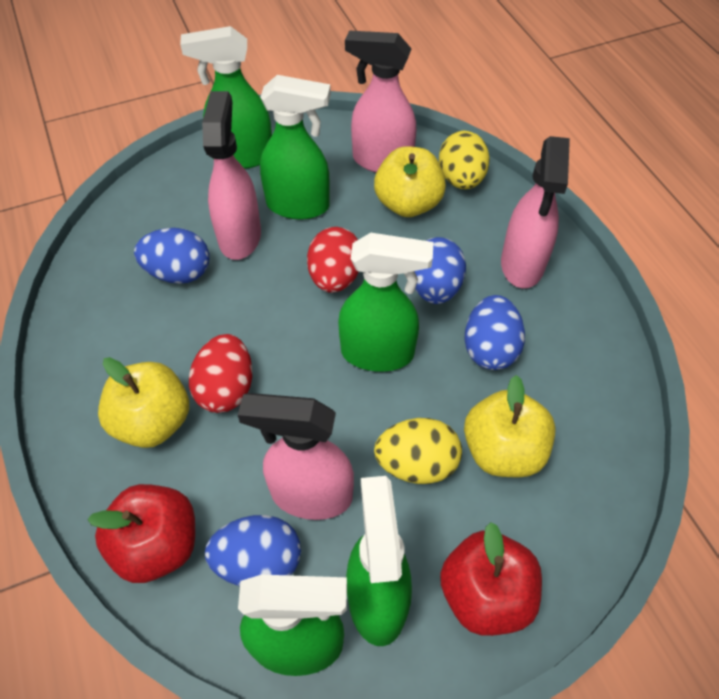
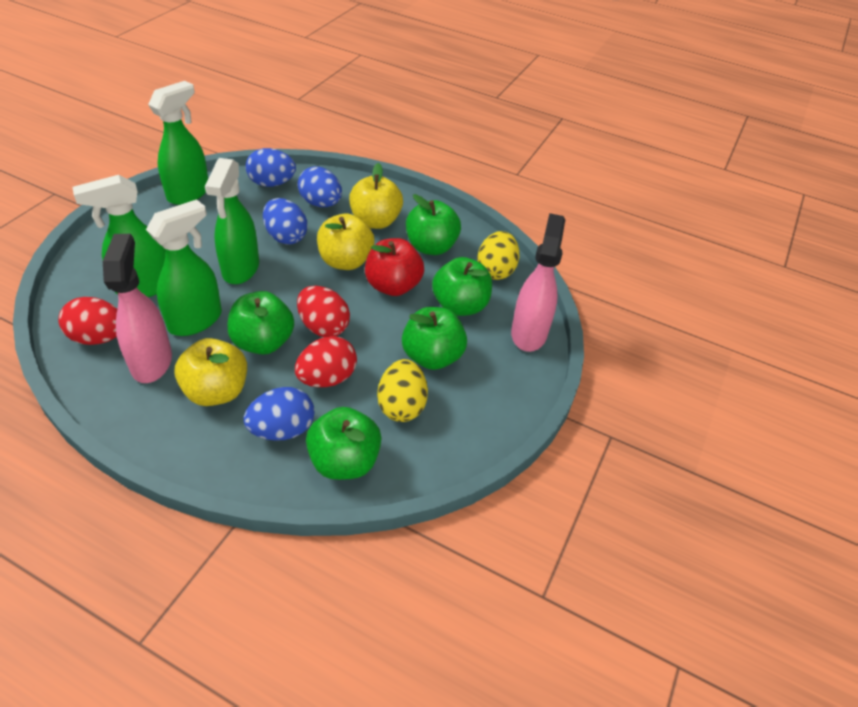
green apple: none = 0 -> [227,291,294,355] [306,407,381,480] [402,307,467,370] [406,194,461,255] [432,257,492,316] = 5
green spray bottle: [180,26,272,169] [238,575,347,676] [260,75,331,220] [338,233,434,372] [346,476,412,646] = 5 -> [73,175,165,297] [146,199,222,336] [148,81,208,205] [205,158,259,284] = 4
pink spray bottle: [202,91,261,260] [238,393,354,520] [345,30,416,173] [501,136,570,288] = 4 -> [103,234,172,383] [511,213,565,352] = 2
red apple: [87,484,195,583] [440,522,542,636] = 2 -> [365,238,424,296] = 1
red egg: [189,334,252,413] [307,227,359,293] = 2 -> [58,297,117,345] [295,336,357,387] [297,286,350,337] = 3

